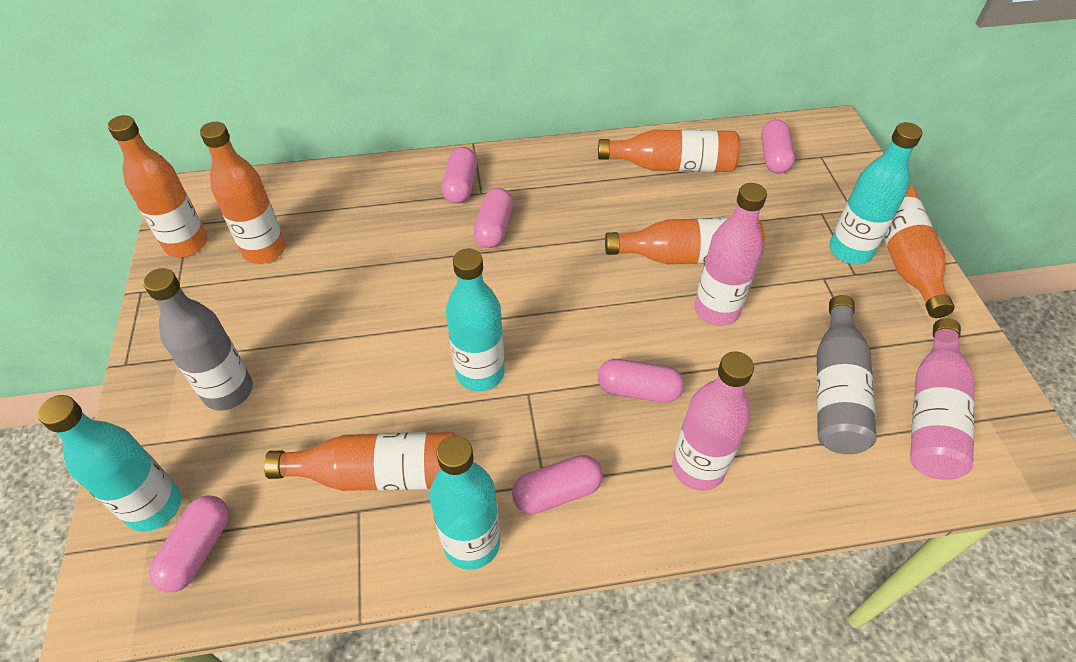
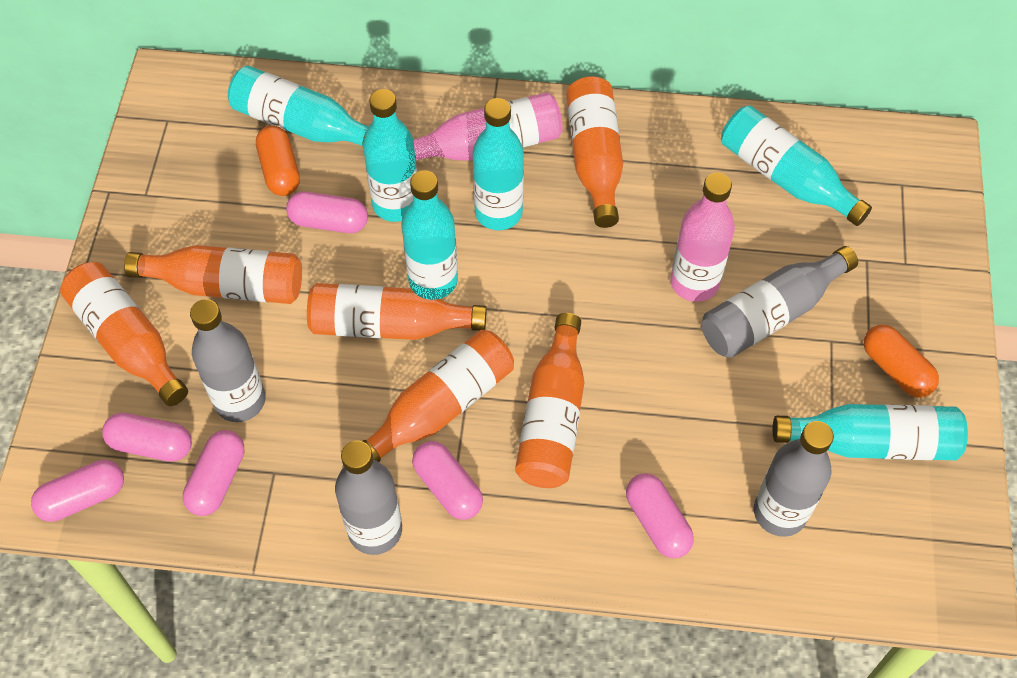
grey bottle: [143,268,253,411] [817,295,877,454] = 2 -> [190,299,266,422] [335,440,402,555] [702,246,858,358] [754,421,834,537] = 4
orange capsule: none = 0 -> [256,125,300,196] [864,325,939,397] = 2
pink bottle: [672,351,754,491] [694,183,767,326] [910,318,975,480] = 3 -> [413,92,563,161] [670,173,735,302] = 2
turquoise bottle: [38,395,181,532] [430,436,500,570] [446,249,505,391] [829,122,922,264] = 4 -> [228,66,368,146] [363,89,417,222] [402,170,458,299] [472,98,524,230] [721,105,872,226] [773,404,968,460] = 6

